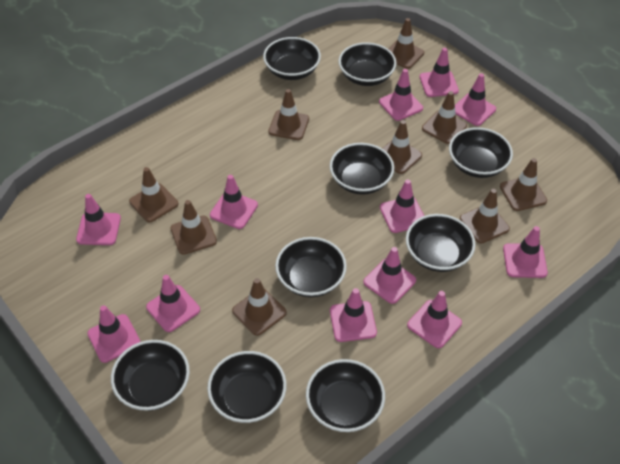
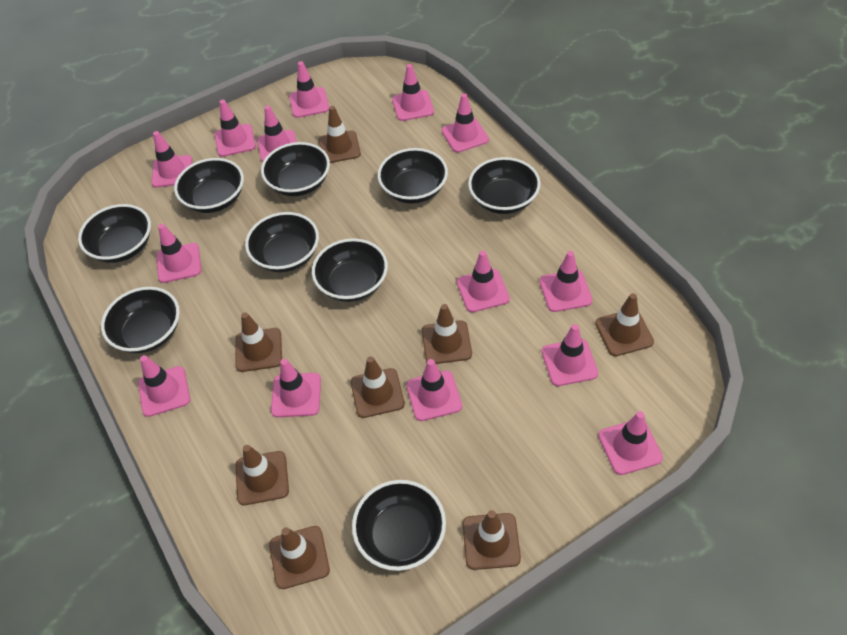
brown traffic cone: [129,167,178,222] [170,200,217,255] [232,278,287,336] [268,89,309,140] [382,120,422,174] [389,18,424,69] [422,91,467,144] [460,189,510,243] [500,158,547,211] = 9 -> [235,312,282,372] [235,445,289,505] [269,526,330,589] [319,106,361,163] [351,356,405,418] [422,304,472,364] [463,510,521,570] [595,293,654,356] = 8
pink traffic cone: [76,194,121,245] [87,305,141,363] [146,275,200,332] [210,175,258,229] [330,288,377,342] [363,247,416,304] [379,69,423,121] [380,179,424,233] [407,291,462,348] [420,48,459,97] [455,73,496,126] [503,226,548,278] = 12 -> [138,355,190,417] [151,131,192,188] [157,224,201,283] [214,100,256,157] [257,106,297,162] [271,359,321,417] [289,61,329,118] [392,64,434,121] [406,359,462,421] [442,93,489,153] [457,251,510,312] [539,251,593,312] [542,324,598,386] [598,411,663,475] = 14

